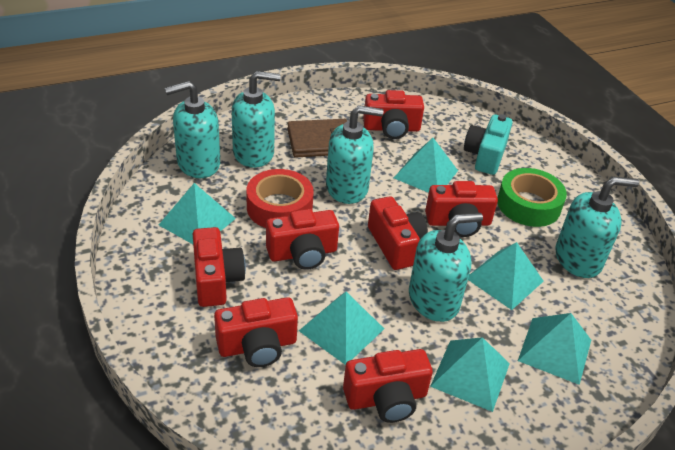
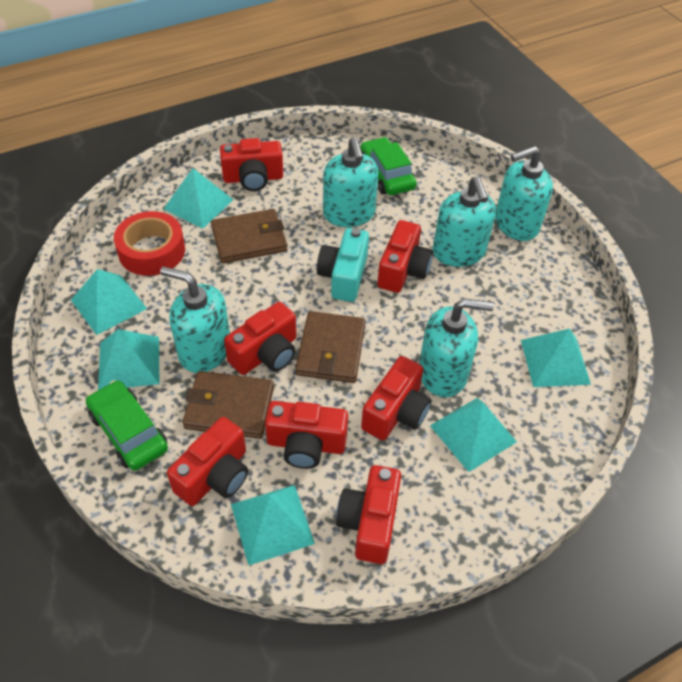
brown wallet: [287,119,347,158] = 1 -> [182,371,274,439] [211,209,287,263] [296,311,365,383] = 3
green car: none = 0 -> [86,380,168,471] [360,137,417,195] = 2
green tape: [497,168,567,227] = 1 -> none = 0

